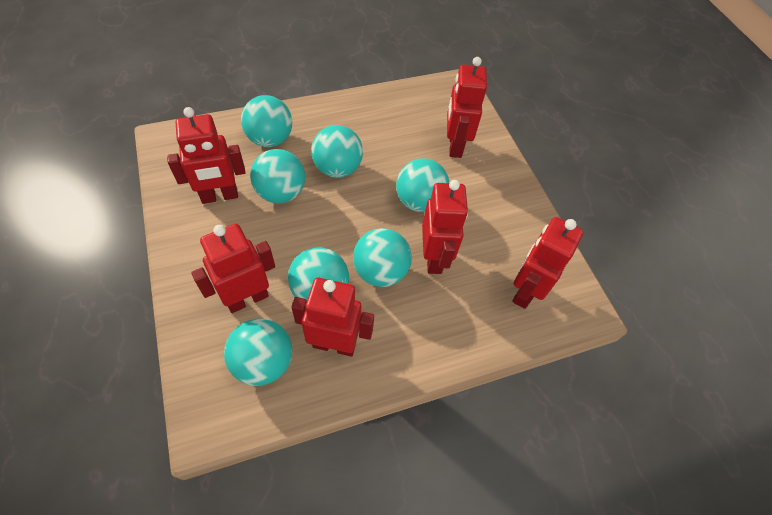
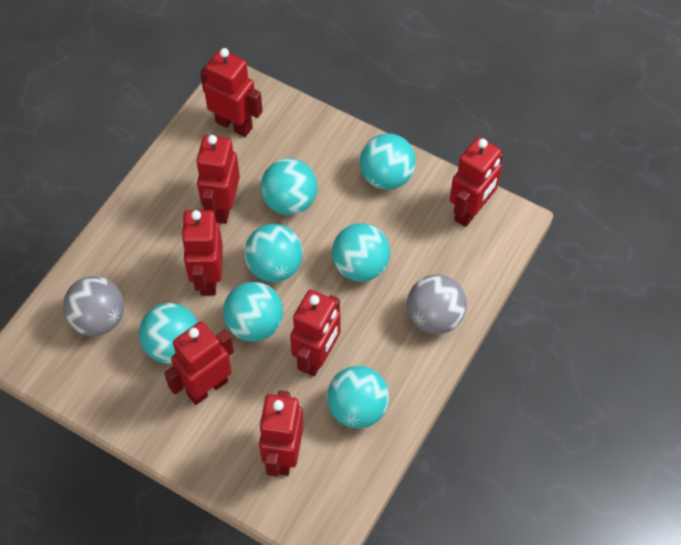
grey ball: none = 0 -> [63,276,124,336] [407,274,467,334] = 2
red robot: [167,107,246,204] [191,224,275,313] [292,278,374,357] [422,180,468,274] [447,57,487,158] [512,217,583,309] = 6 -> [164,321,234,405] [181,210,223,295] [196,135,240,224] [200,48,263,137] [259,391,304,477] [290,290,340,376] [450,137,503,227] = 7

